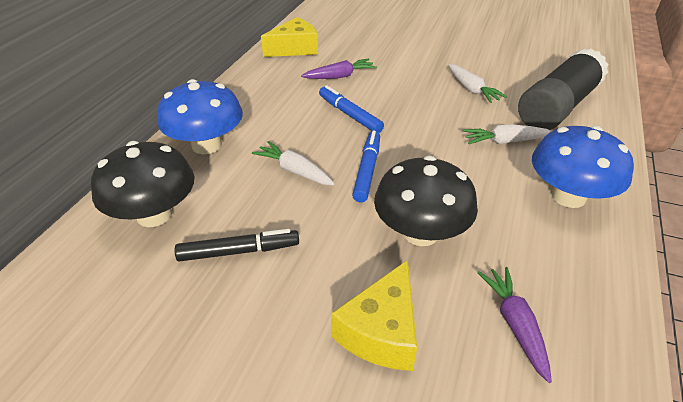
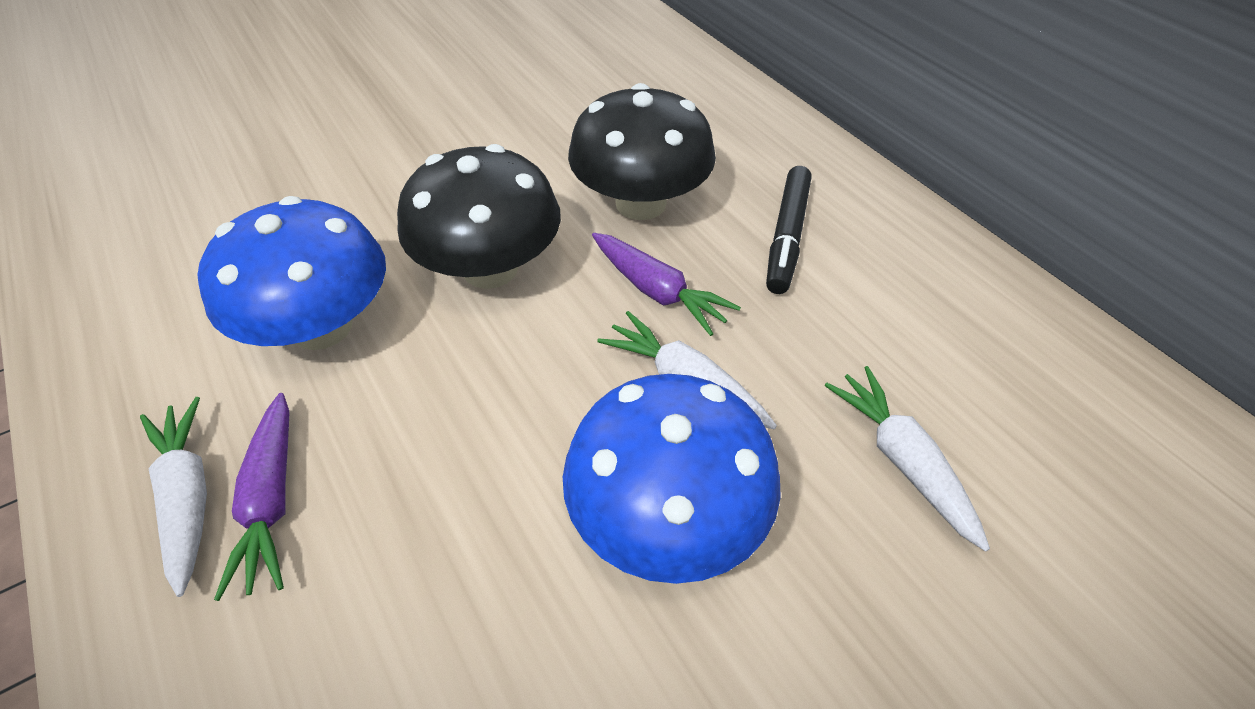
black glue stick: [518,48,609,130] = 1 -> none = 0
blue marker: [319,85,384,133] [352,130,380,202] = 2 -> none = 0
yellow cheese: [261,17,318,57] [331,260,417,371] = 2 -> none = 0

